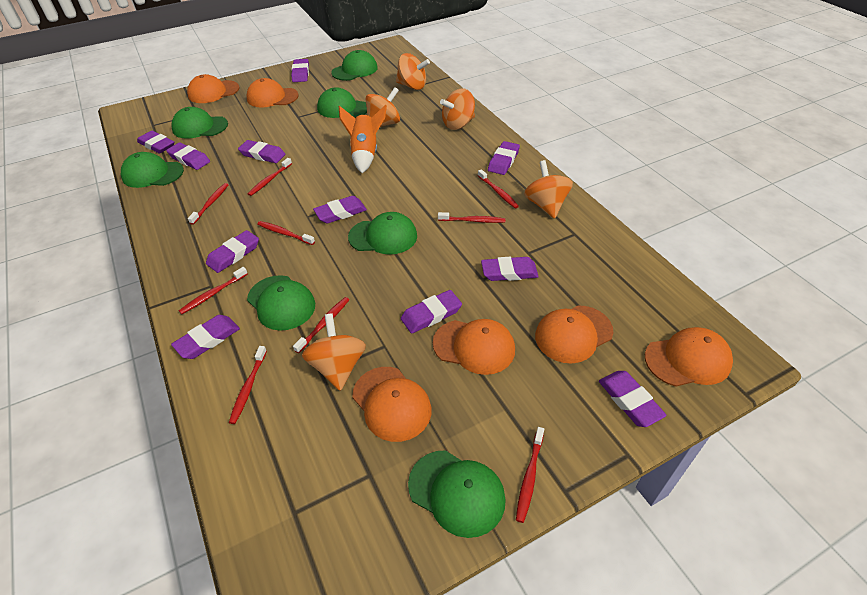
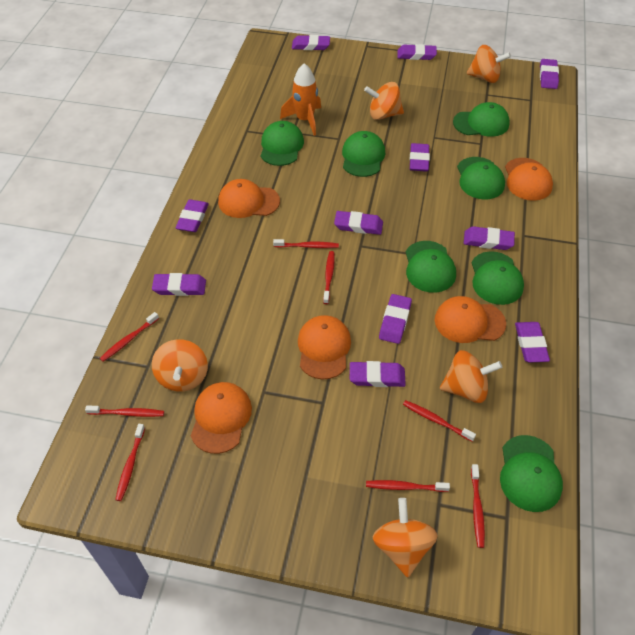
orange cap: [187,74,239,103] [246,78,299,108] [352,367,431,442] [433,319,515,375] [535,305,613,364] [645,327,733,387] = 6 -> [191,382,252,454] [218,179,280,218] [298,315,351,380] [435,296,506,343] [505,158,553,201] = 5
red toothbrush: [179,267,248,314] [188,183,228,225] [229,346,267,424] [248,158,292,196] [257,221,315,245] [293,297,349,353] [438,212,505,223] [478,169,519,208] [516,427,544,523] = 9 -> [85,405,164,417] [100,312,159,362] [115,424,145,501] [273,239,339,248] [323,251,335,304] [366,480,450,492] [403,400,476,441] [471,464,485,548] = 8

